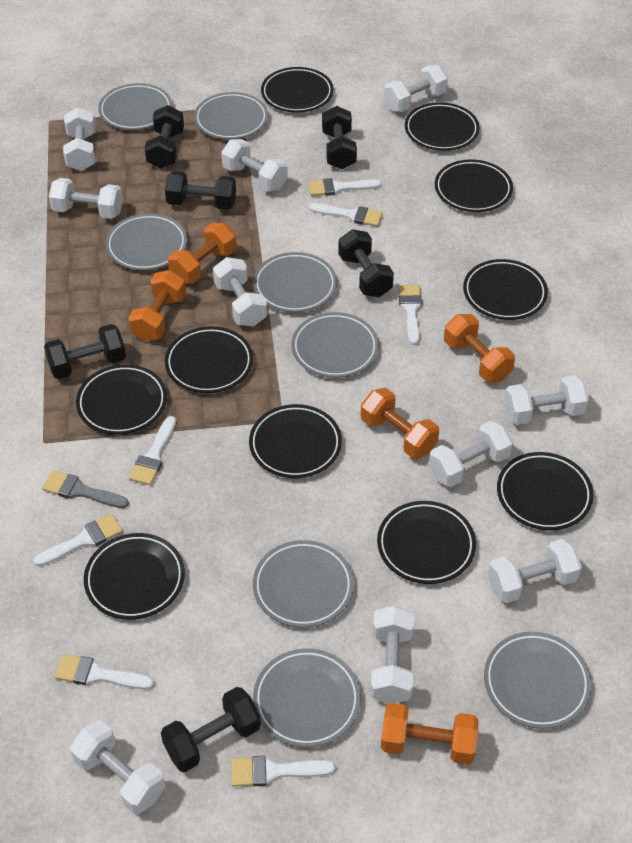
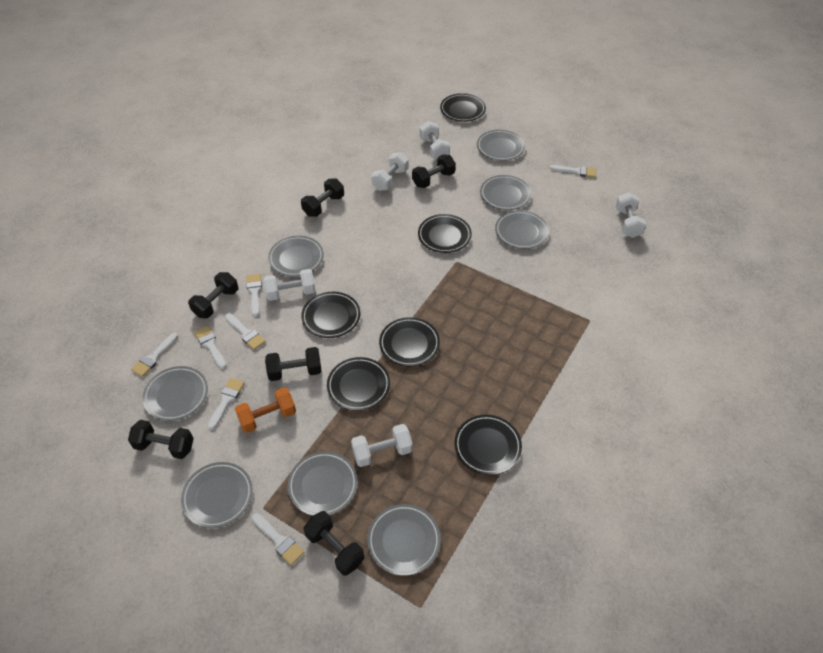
black plate: [76,364,167,435] [84,533,185,620] [165,326,253,393] [249,404,342,478] [261,67,334,113] [377,501,476,584] [405,102,480,151] [435,160,513,212] [463,259,548,320] [497,452,593,531] = 10 -> [301,292,360,338] [327,357,390,411] [379,317,440,367] [418,214,472,253] [440,93,486,122] [454,415,522,475] = 6
grey brush: [42,471,129,508] = 1 -> none = 0
orange dumbbell: [128,270,186,341] [168,223,236,284] [361,388,439,459] [381,703,479,765] [444,314,515,382] = 5 -> [235,387,296,433] = 1
white dumbbell: [49,178,123,219] [63,107,95,171] [70,720,165,814] [213,257,267,327] [221,139,288,192] [370,605,414,704] [384,65,448,112] [429,421,513,487] [488,539,582,603] [504,375,589,425] = 10 -> [263,269,315,301] [351,424,413,467] [371,152,409,191] [420,121,450,159] [616,192,646,238] = 5

